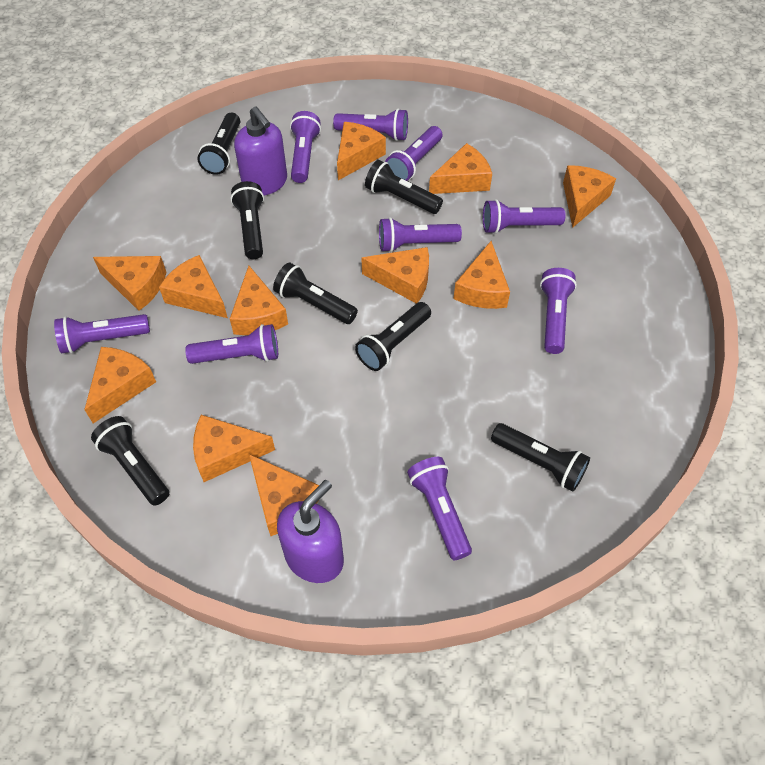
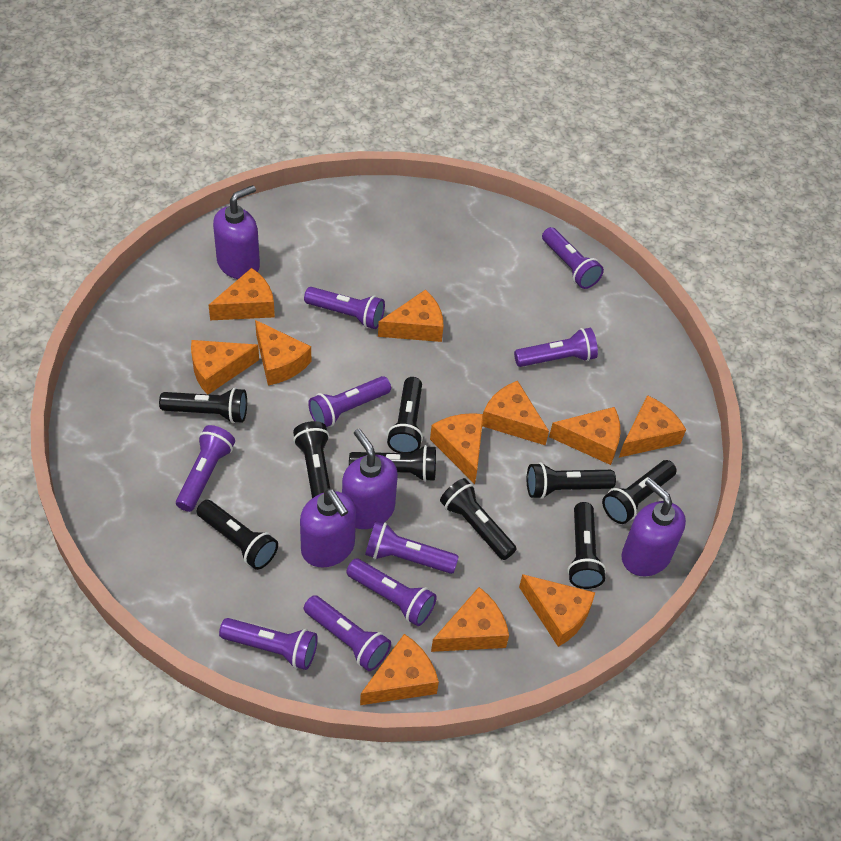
black flashlight: [91,416,169,506] [197,113,240,175] [230,181,264,259] [273,262,358,324] [355,302,431,371] [365,160,443,214] [491,423,590,491] = 7 -> [159,388,247,423] [197,500,278,570] [293,421,330,498] [349,445,436,482] [387,377,423,453] [440,478,516,560] [527,462,616,499] [567,502,606,589] [602,460,677,524] = 9
purple soap dispenser: [234,107,287,195] [277,480,344,583] = 2 -> [213,185,260,279] [300,489,356,568] [342,429,398,529] [622,478,686,576] = 4

